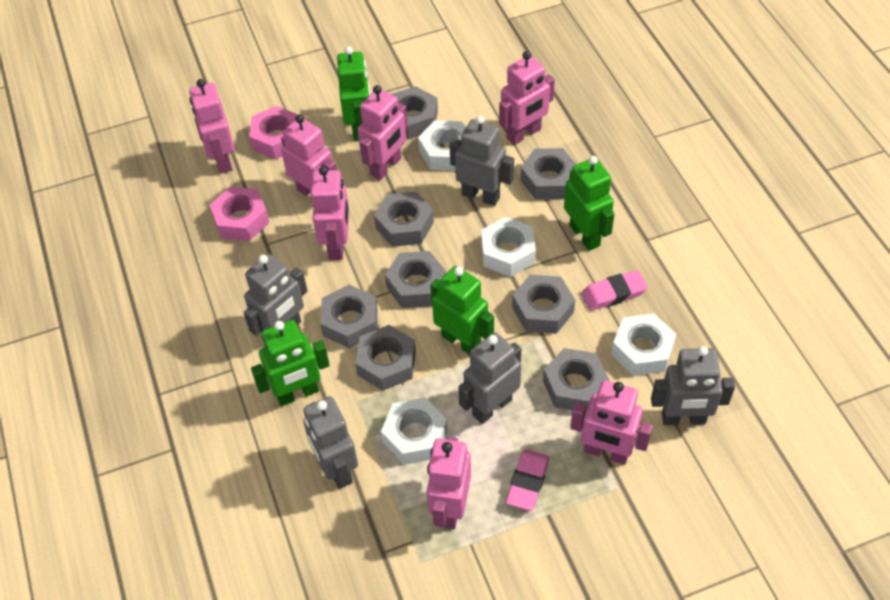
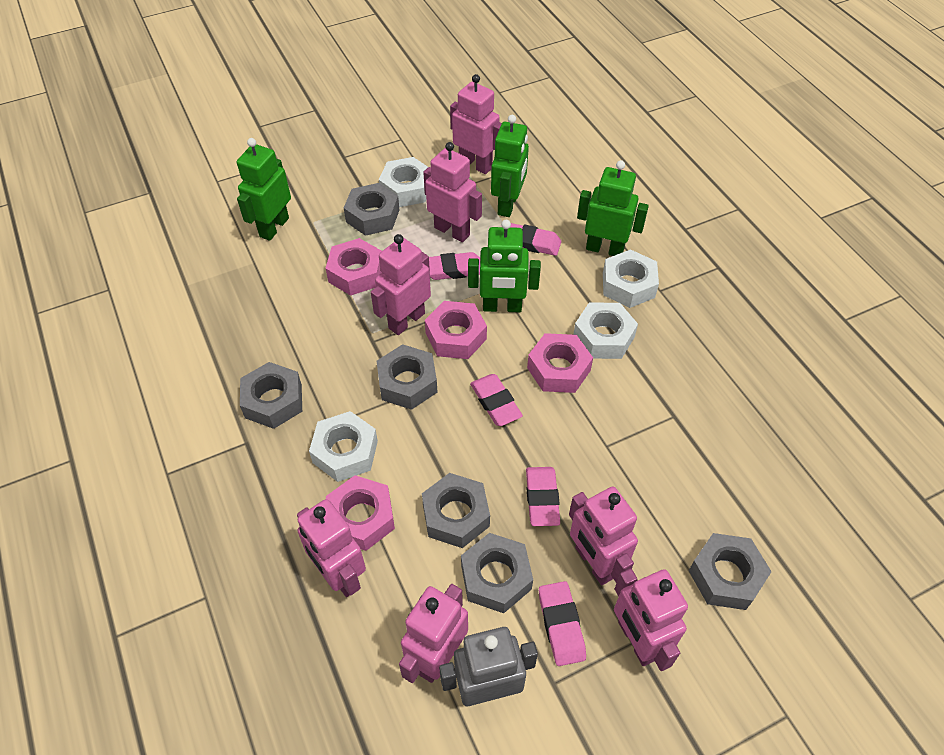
grey nut: [320,285,377,348] [355,325,416,391] [374,191,434,247] [385,251,446,308] [392,86,438,139] [512,275,575,333] [520,148,577,200] [543,348,609,413] = 8 -> [240,362,302,429] [344,183,399,236] [377,344,438,410] [422,473,490,548] [461,533,533,613] [689,533,772,610] = 6
grey robot: [244,254,307,336] [303,396,358,489] [449,115,514,206] [458,332,521,424] [651,346,735,425] = 5 -> [439,627,538,706] = 1
pink eraser: [506,449,550,511] [581,270,648,311] = 2 -> [429,252,480,280] [470,374,523,426] [510,223,561,256] [526,467,560,526] [539,581,586,666] = 5
pink nut: [210,187,269,241] [249,106,298,160] = 2 -> [326,238,382,296] [326,475,395,551] [425,301,487,359] [527,333,593,393] = 4

